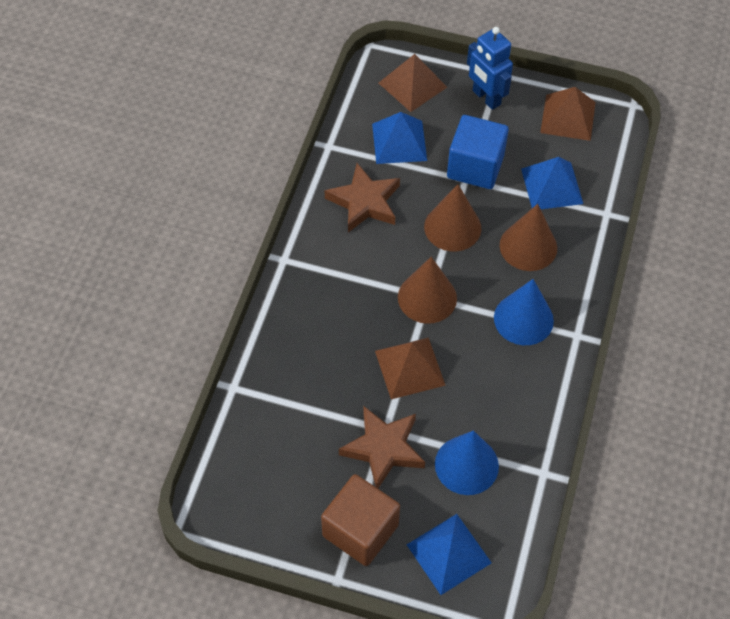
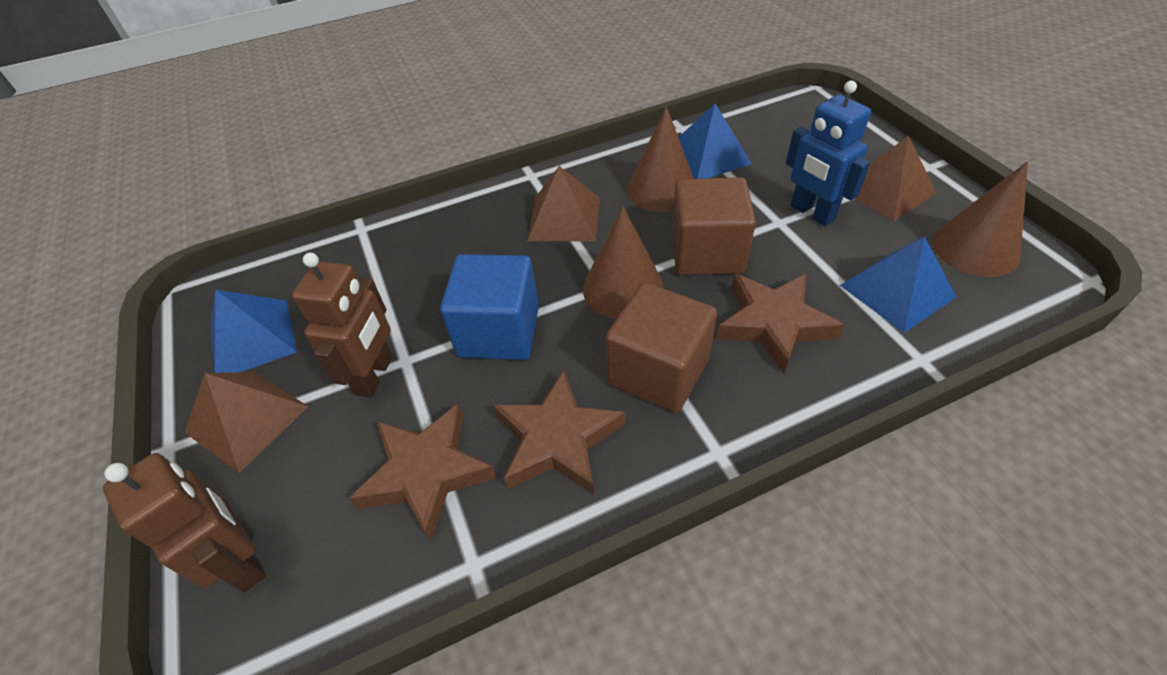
blue cone: [435,430,499,495] [494,279,554,345] = 2 -> none = 0
brown cube: [321,474,400,566] = 1 -> [606,282,717,413] [672,177,756,275] = 2
brown robot: none = 0 -> [103,453,266,593] [292,253,393,398] = 2
brown star: [325,163,400,232] [339,406,425,488] = 2 -> [349,404,497,541] [493,370,625,495] [716,273,844,374] = 3

